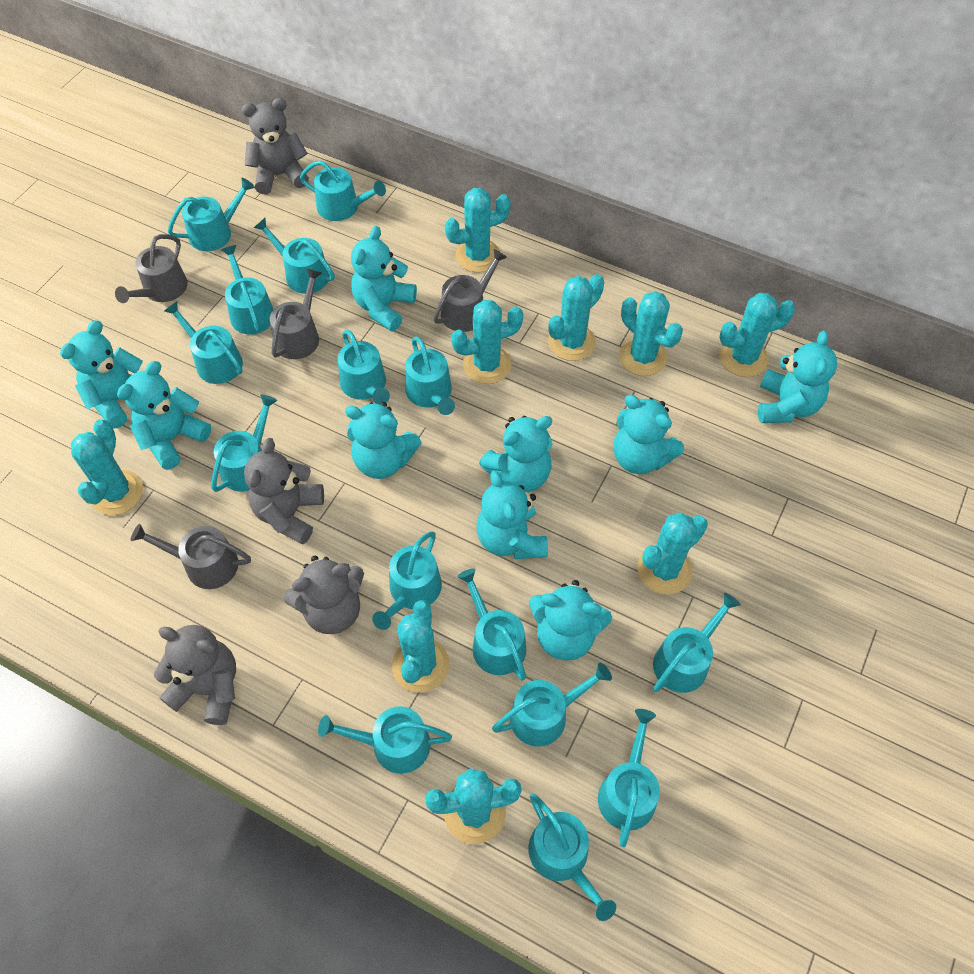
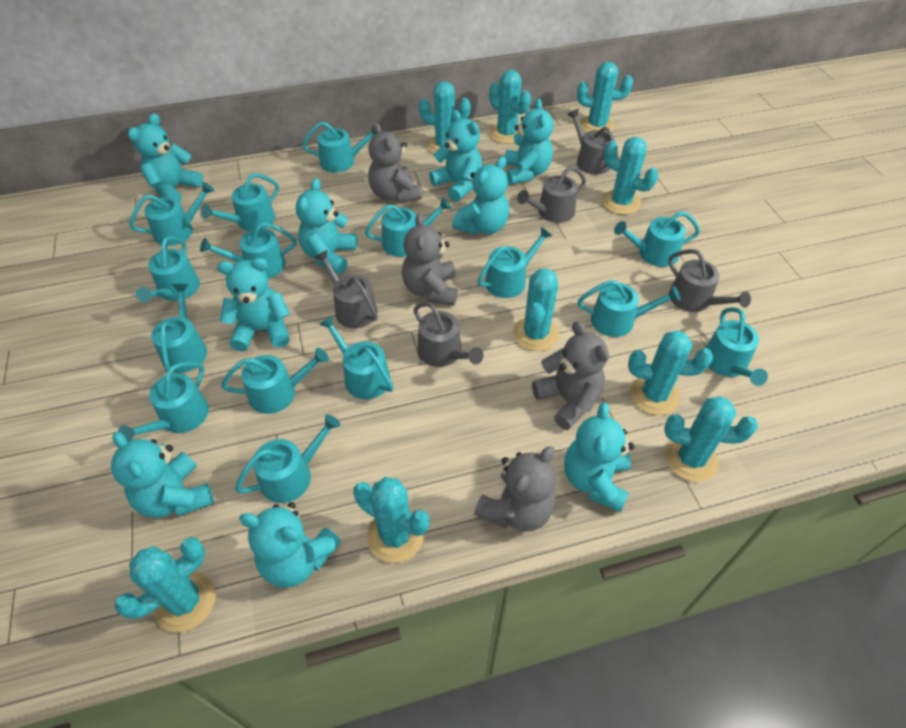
grey watering can: [115,234,188,303] [131,524,251,589] [270,268,322,359] [433,249,507,332] = 4 -> [314,250,378,329] [413,302,483,367] [517,166,586,223] [567,109,619,175] [668,249,751,312] = 5

